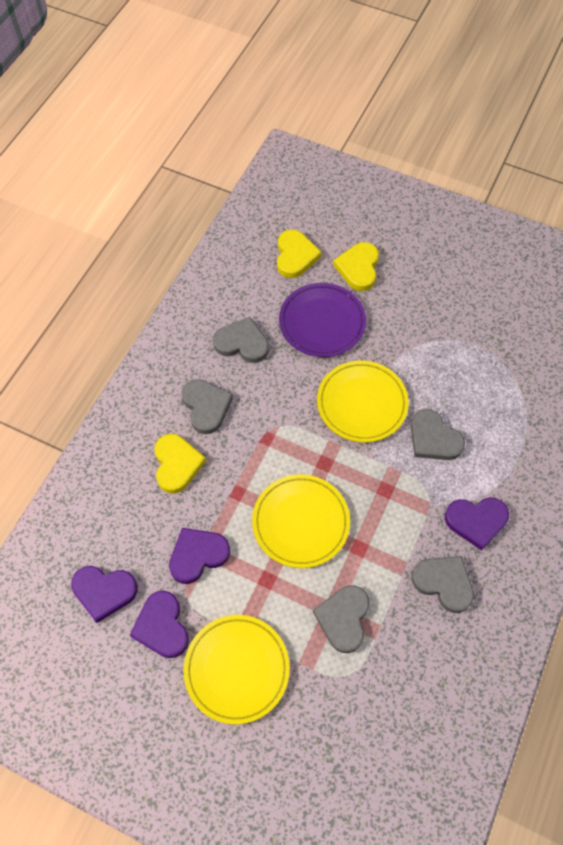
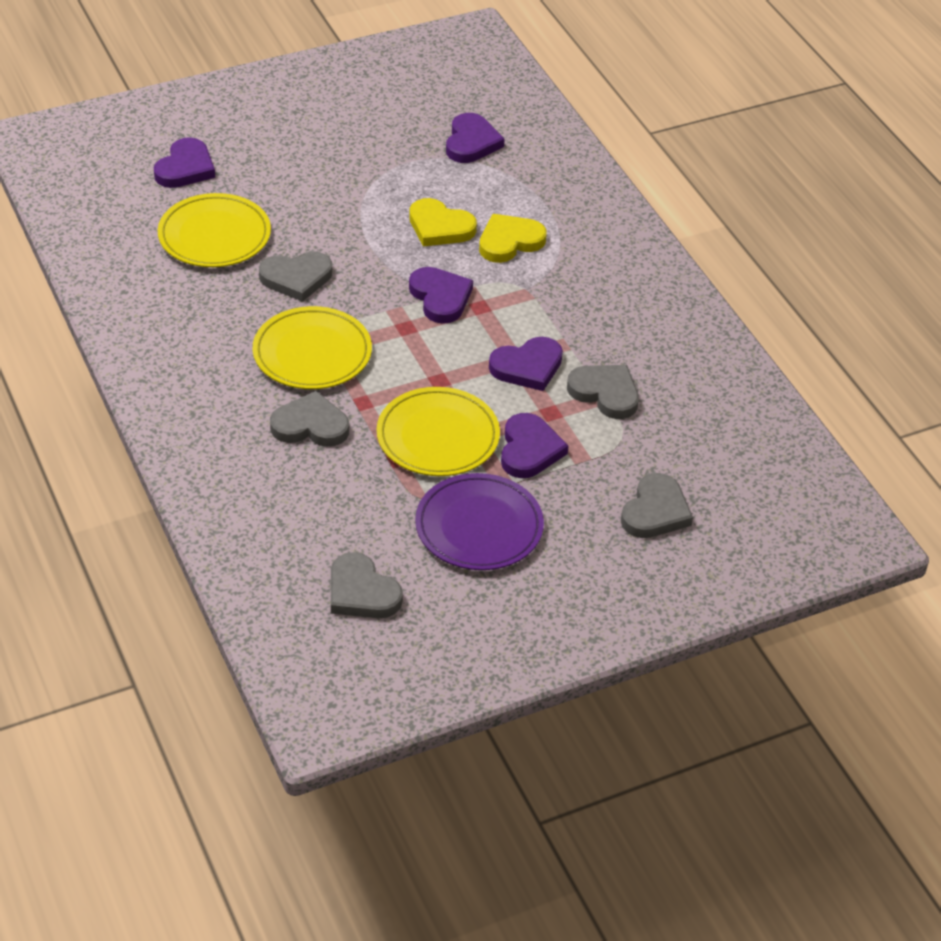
purple heart: [71,566,138,623] [130,591,189,658] [169,528,230,584] [445,497,509,551] = 4 -> [154,137,215,188] [409,267,473,324] [446,113,505,163] [489,337,563,391] [501,413,569,478] = 5
yellow heart: [154,434,206,493] [277,229,321,278] [333,242,379,291] = 3 -> [409,198,477,246] [479,214,547,263] = 2

